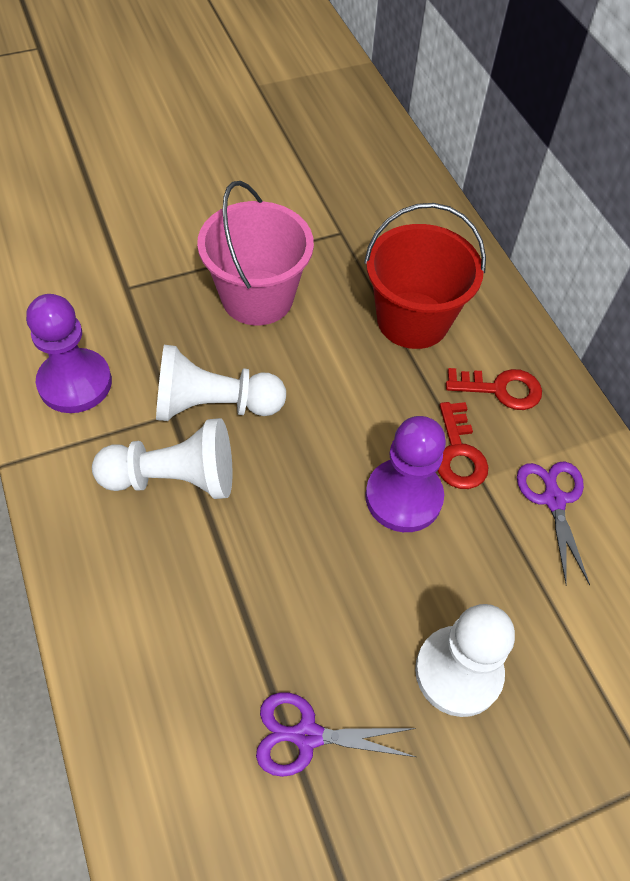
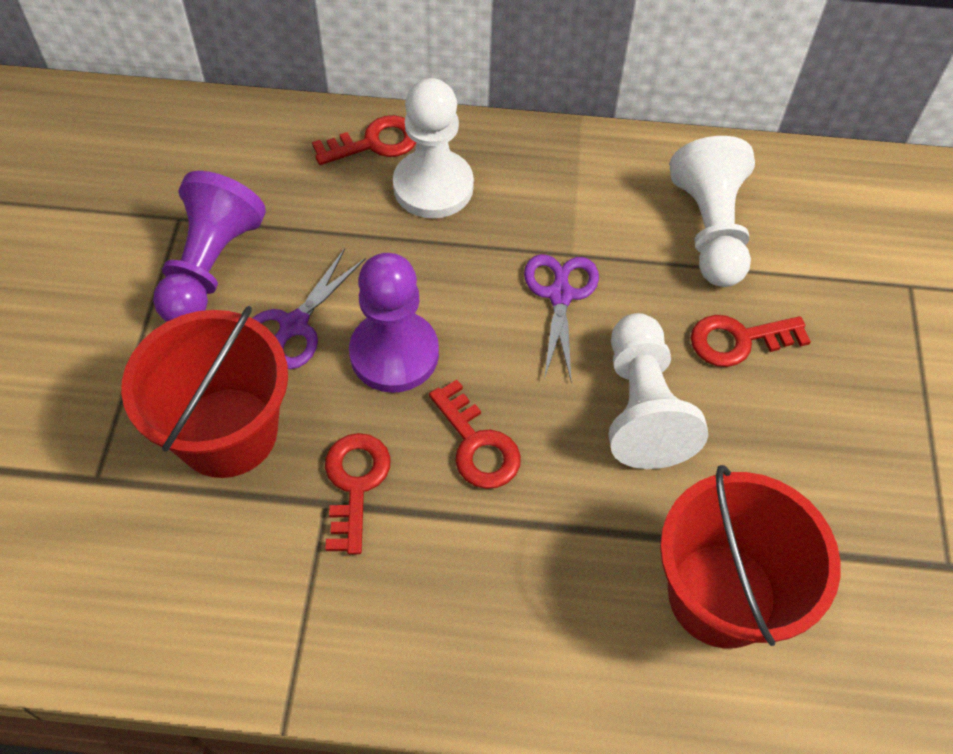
pink bucket: [197,181,314,325] = 1 -> none = 0
red bucket: [364,203,486,349] = 1 -> [121,306,288,478] [660,465,841,648] = 2
red key: [438,402,489,489] [446,368,542,410] = 2 -> [312,115,416,165] [325,433,390,554] [429,380,521,489] [691,315,811,367] = 4

